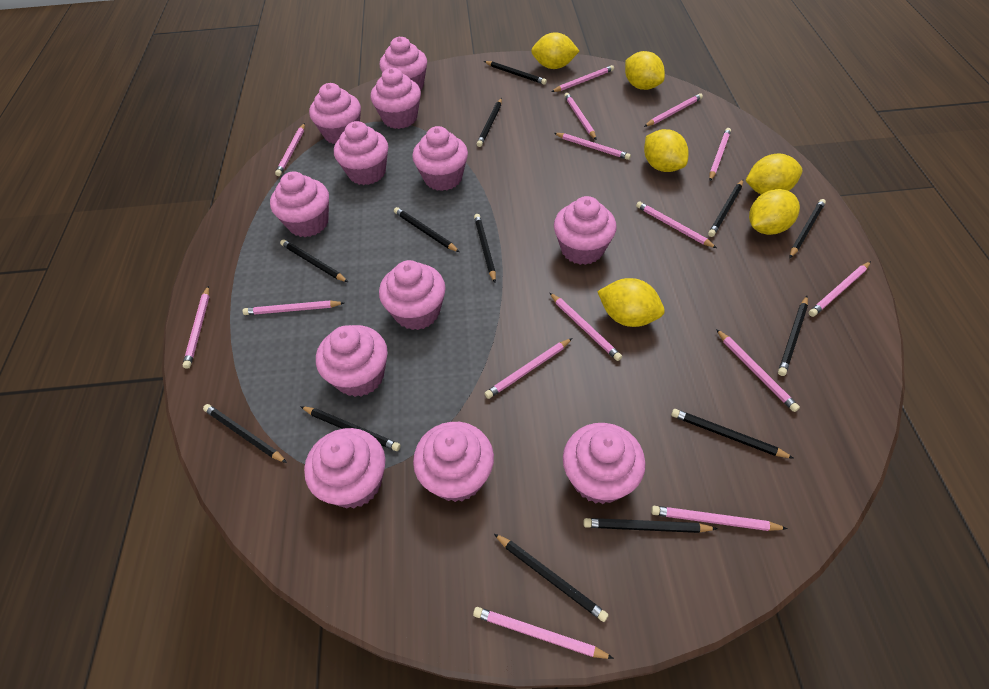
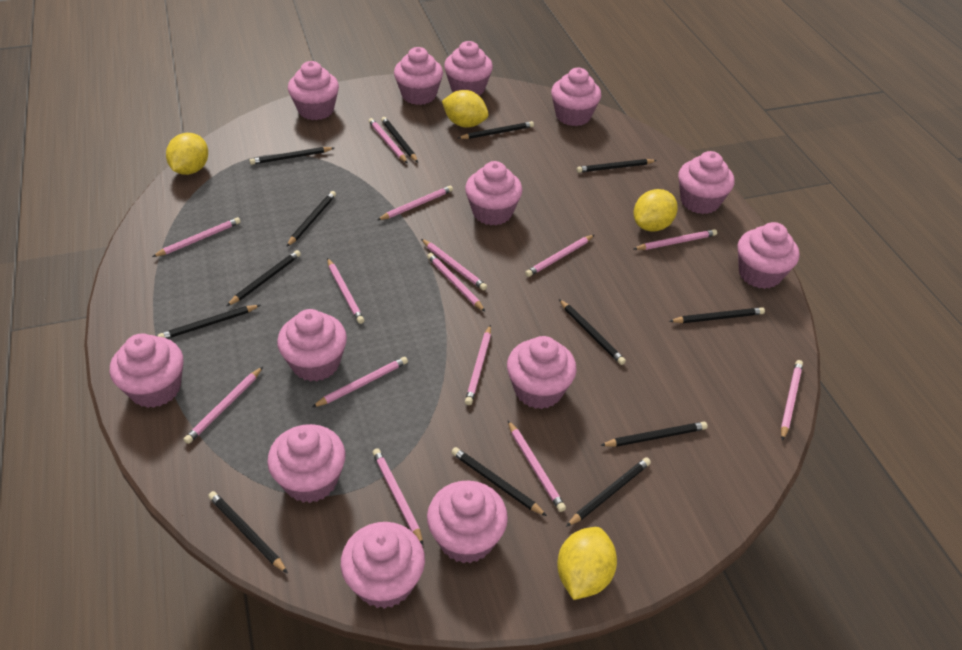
pink cupcake: [270,171,329,237] [304,428,385,508] [309,83,361,144] [316,325,388,397] [334,121,388,185] [371,68,421,129] [379,260,446,330] [380,37,427,90] [412,126,468,191] [413,422,494,502] [554,196,616,265] [563,423,646,504] = 12 -> [110,334,183,408] [267,424,345,503] [277,309,347,382] [288,61,339,120] [341,522,425,609] [394,47,443,105] [427,481,508,563] [444,41,493,96] [465,161,522,225] [507,336,576,409] [551,68,601,126] [678,151,735,214] [738,222,800,289] = 13
pink pencil: [183,286,209,369] [243,300,344,315] [275,123,305,176] [473,607,614,659] [484,338,573,399] [549,292,622,361] [551,65,614,92] [554,133,631,160] [564,93,597,140] [636,201,717,248] [644,93,703,127] [651,506,788,531] [709,128,731,181] [716,329,800,412] [809,261,871,317] = 15 -> [152,217,241,257] [184,367,263,444] [312,357,408,407] [327,258,364,324] [369,118,408,163] [372,448,423,545] [377,185,453,220] [421,239,487,290] [427,253,485,312] [465,325,491,405] [508,421,566,512] [525,235,594,277] [634,229,717,250] [781,360,803,441] = 14
yellow lemon: [531,32,579,69] [597,278,665,327] [625,51,665,90] [644,129,688,172] [745,154,802,194] [749,189,800,235] = 6 -> [166,133,208,175] [442,90,488,128] [557,527,617,600] [634,189,678,232] = 4

